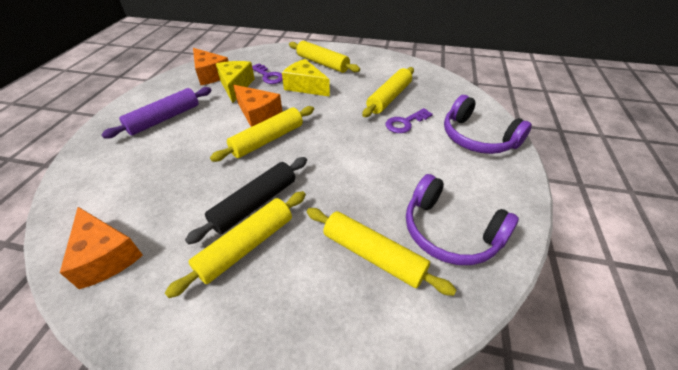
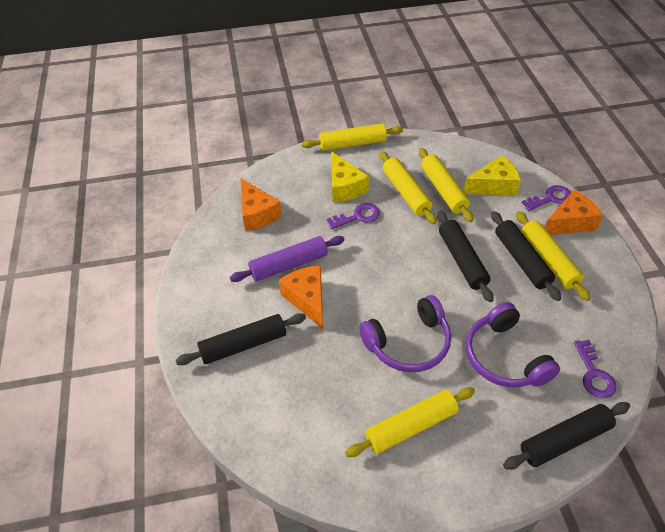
black rolling pin: [185,157,307,245] = 1 -> [176,313,306,365] [437,211,493,302] [491,211,561,301] [503,402,630,470] = 4
purple key: [252,63,283,84] [385,108,433,133] = 2 -> [327,203,380,229] [521,185,571,211] [574,340,616,398] = 3

